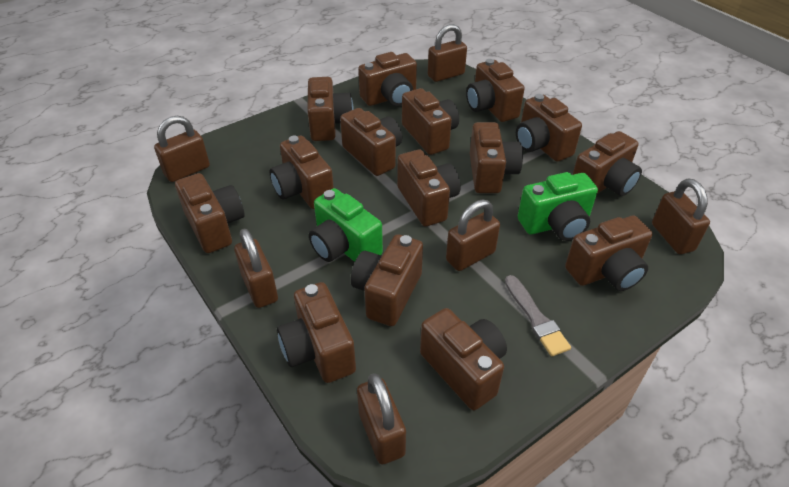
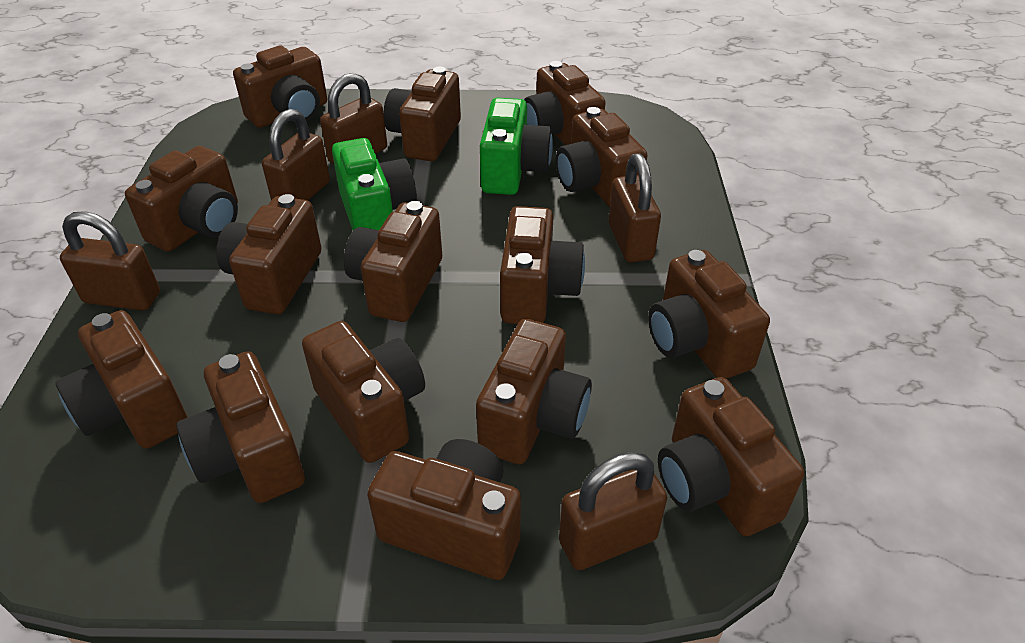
brown padlock: [154,116,210,182] [234,228,278,308] [357,373,406,464] [428,24,467,82] [446,200,500,271] [652,179,710,254] = 6 -> [60,211,160,310] [262,109,330,201] [320,73,387,164] [559,452,667,570] [609,154,661,263] = 5
grey brush: [505,275,571,356] = 1 -> none = 0

